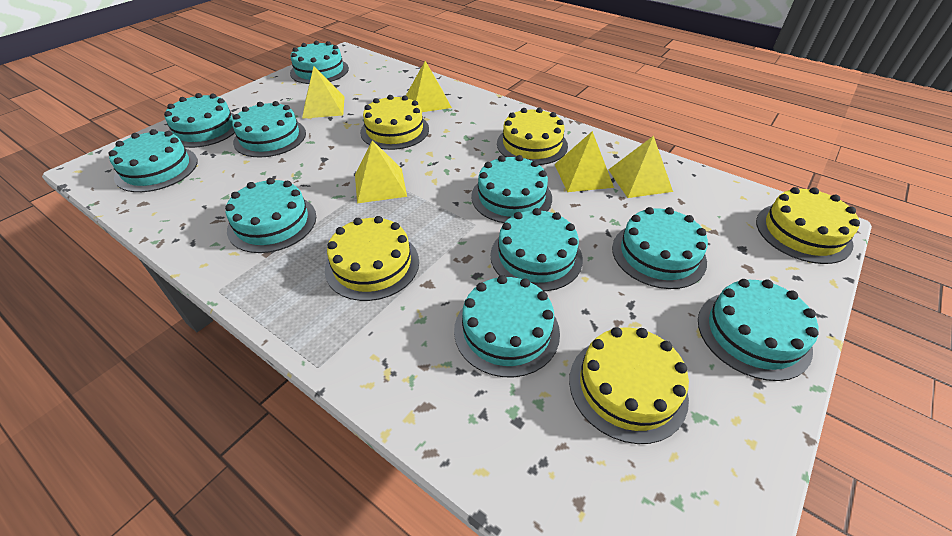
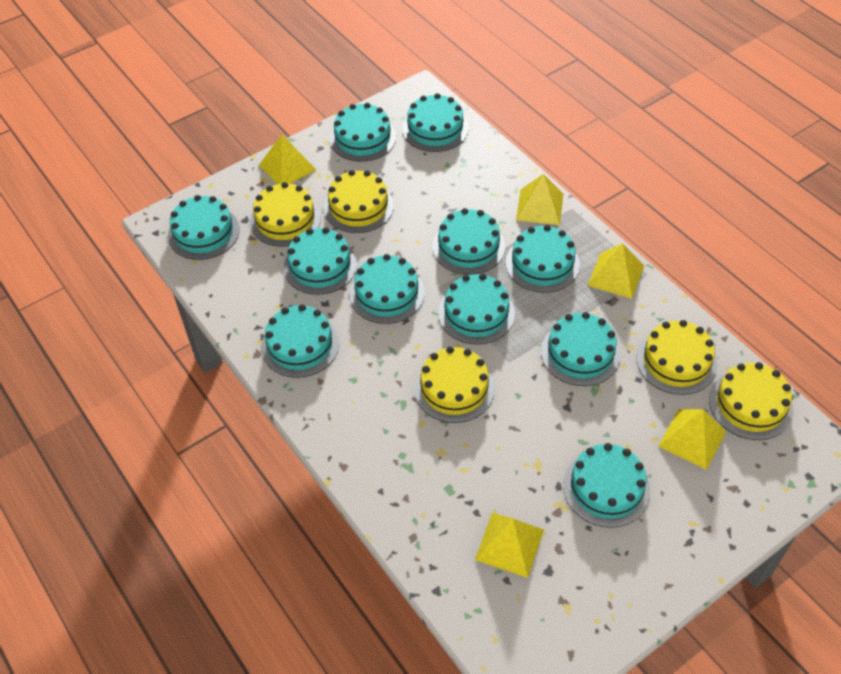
turquoise cake: [109,129,198,192] [164,93,235,148] [225,178,316,253] [232,101,306,157] [290,41,349,84] [454,275,560,377] [471,155,552,223] [490,208,583,291] [612,207,708,289] [698,279,819,381] = 10 -> [168,195,240,260] [261,304,339,378] [284,227,357,295] [330,103,396,162] [349,254,425,324] [402,93,469,152] [433,208,505,275] [438,274,515,345] [506,225,580,293] [541,312,621,386] [563,443,650,528] = 11

